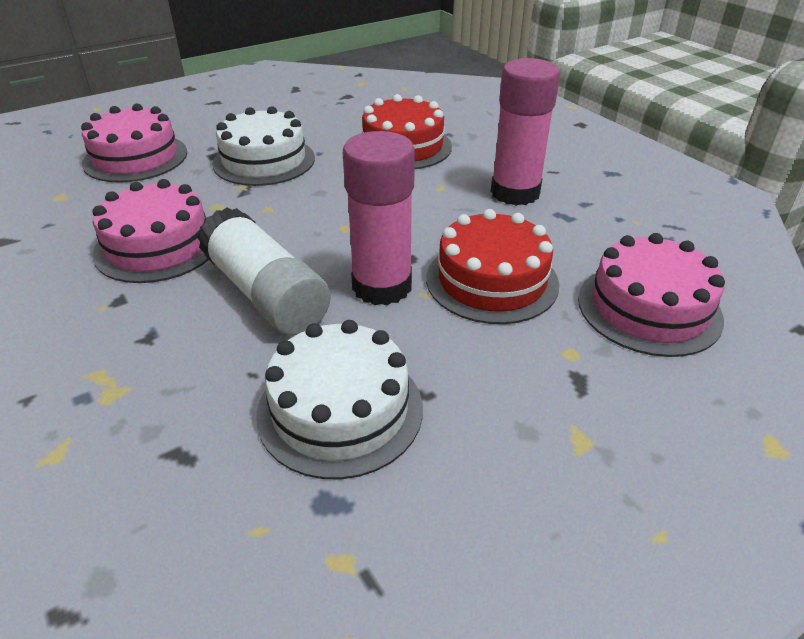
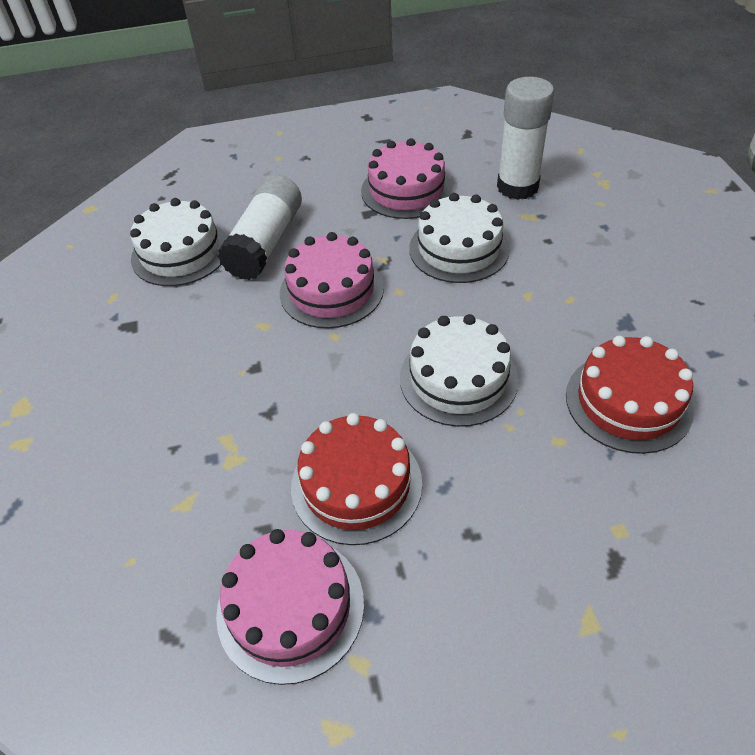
pink glue stick: [343,131,415,305] [491,58,560,206] = 2 -> none = 0
white cake: [212,106,315,186] [257,320,423,479] = 2 -> [130,198,227,286] [400,314,518,427] [409,193,510,283] = 3
white glue stick: [197,207,331,335] = 1 -> [217,175,302,280] [497,77,554,200] = 2

